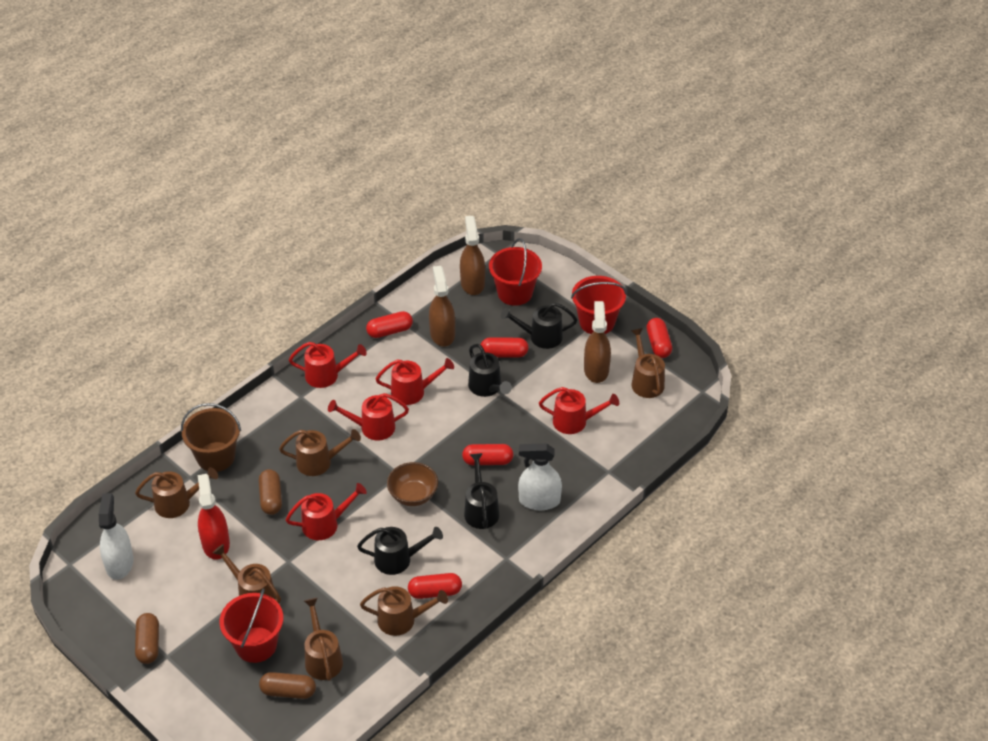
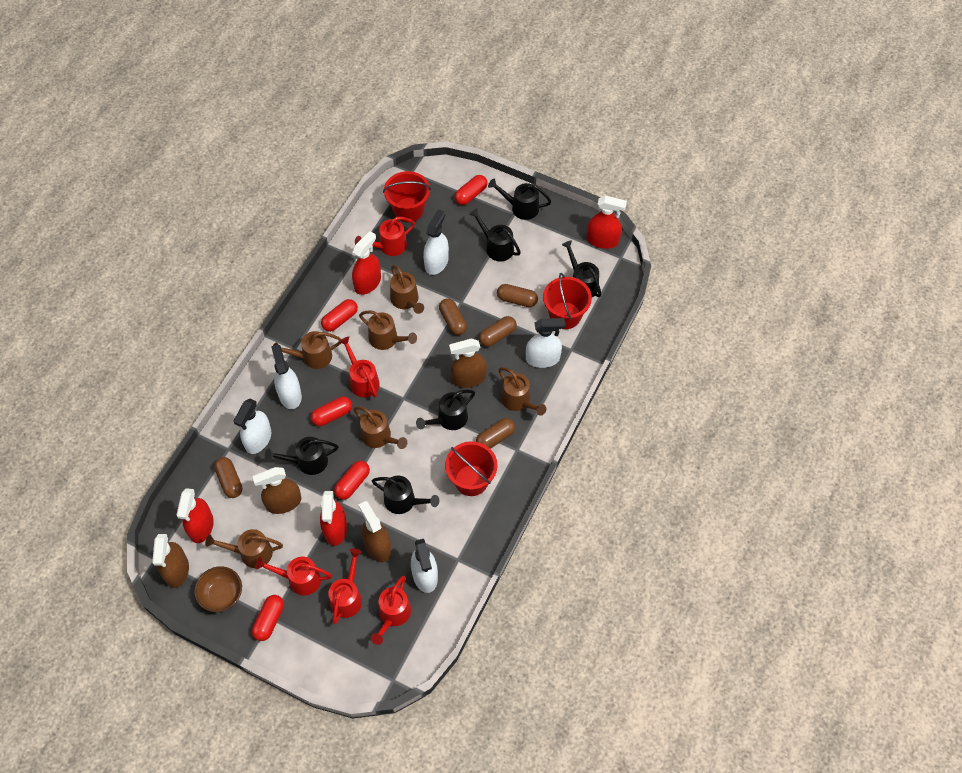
black watering can: [357,527,443,575] [464,453,499,529] [468,344,512,397] [501,303,577,349] = 4 -> [265,437,338,475] [372,475,439,514] [416,390,475,430] [469,208,521,261] [488,179,551,220] [562,240,602,297] = 6
brown bucket: [181,403,241,472] = 1 -> none = 0
brown capsule: [135,613,159,664] [259,469,282,515] [259,672,316,699] = 3 -> [214,457,242,498] [439,298,467,335] [476,418,515,449] [479,316,517,347] [497,284,538,307] = 5
brown spray bottle: [429,266,455,346] [460,216,485,295] [584,301,611,383] = 3 -> [152,534,189,588] [252,467,301,514] [359,501,392,562] [449,338,487,388] = 4
red spray bottle: [198,474,230,560] = 1 -> [176,488,214,543] [320,491,347,546] [352,231,381,295] [587,196,627,249] = 4
white spray bottle: [99,493,133,580] [518,443,562,510] = 2 -> [234,398,271,454] [271,344,302,409] [411,539,438,593] [423,209,449,275] [526,318,565,368] = 5

